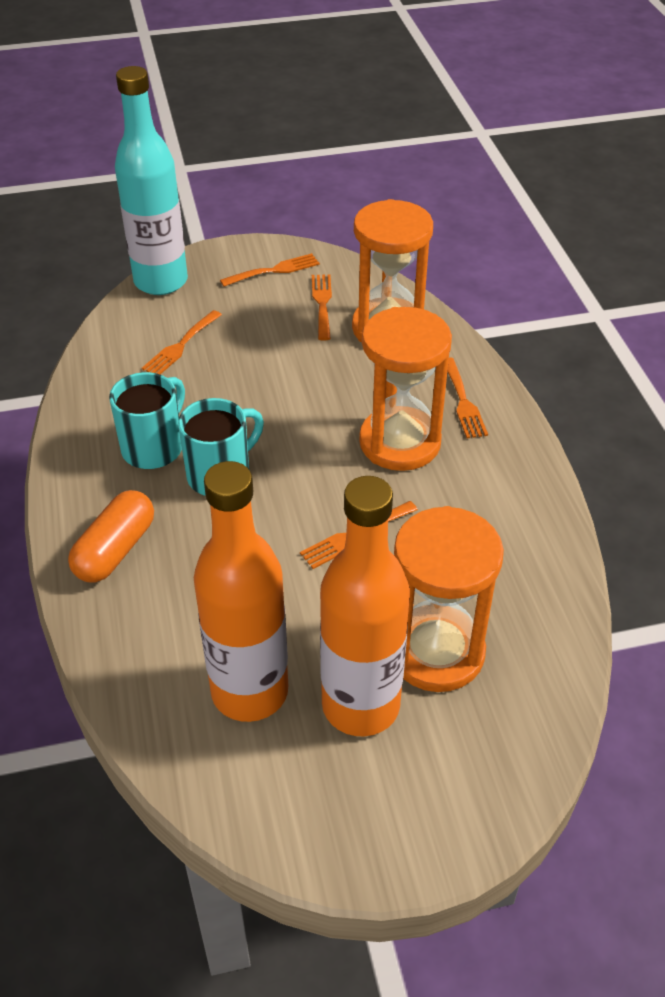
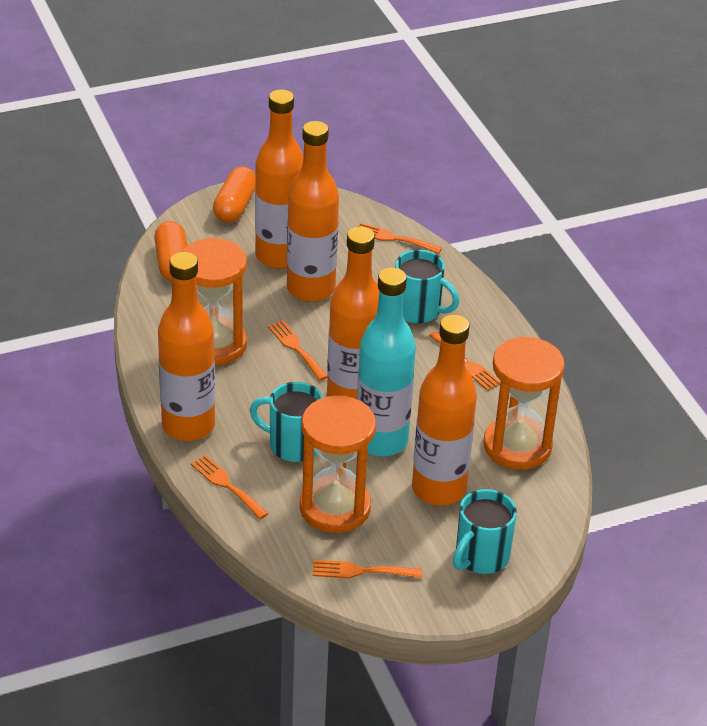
orange bottle: [194,461,288,722] [320,476,410,736] = 2 -> [158,252,215,441] [255,89,303,269] [287,121,339,302] [327,226,379,399] [412,315,477,506] = 5
orange capsule: [68,490,154,582] = 1 -> [154,221,187,281] [213,166,256,223] = 2
turquoise mug: [109,372,185,469] [178,398,264,496] = 2 -> [250,382,323,462] [395,250,459,323] [453,489,517,574] = 3

